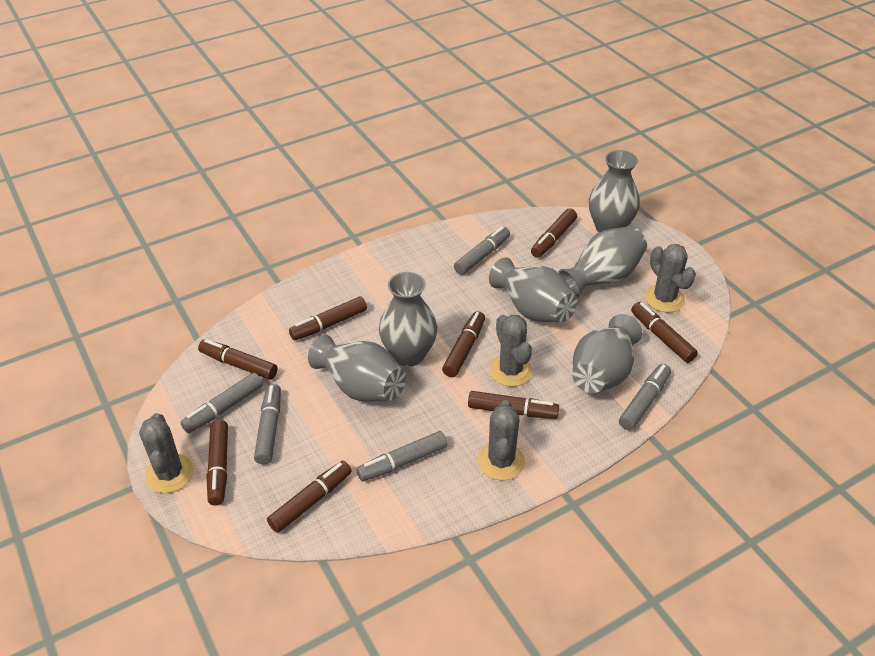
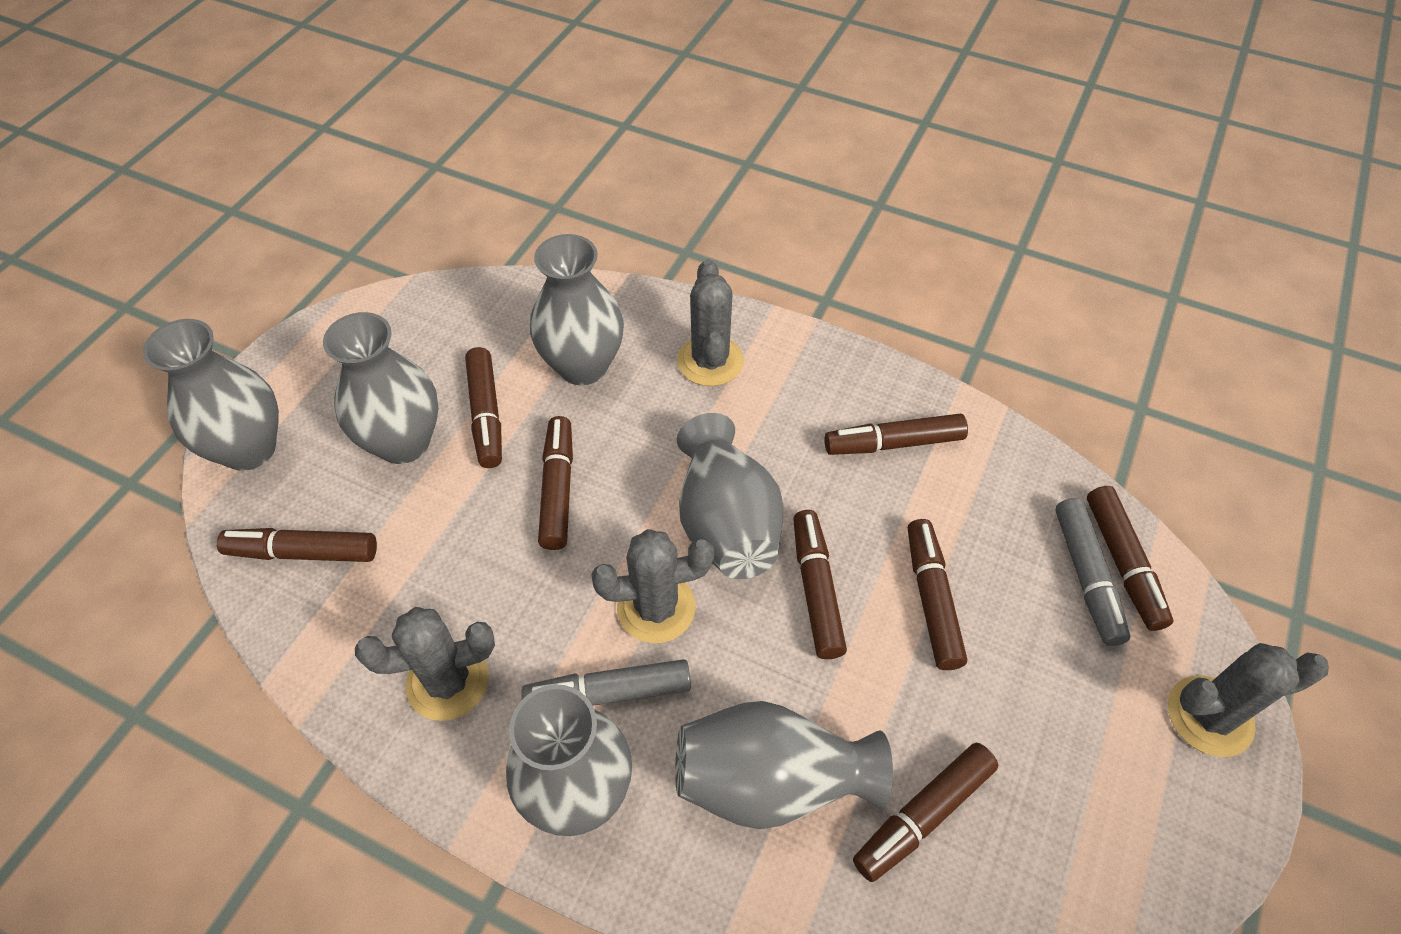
grey marker: [180,373,263,433] [254,384,281,464] [356,431,447,481] [454,226,510,275] [619,364,671,430] = 5 -> [521,659,691,706] [1055,498,1130,646] = 2

